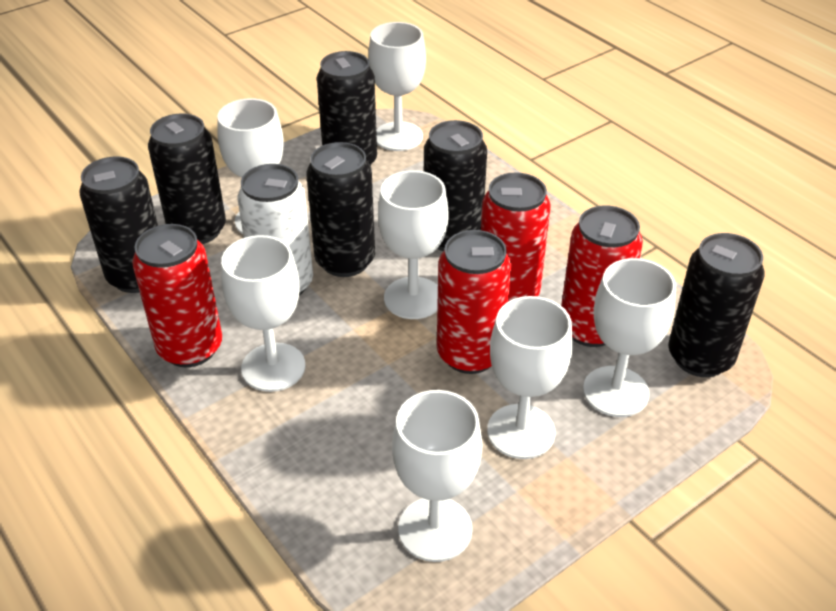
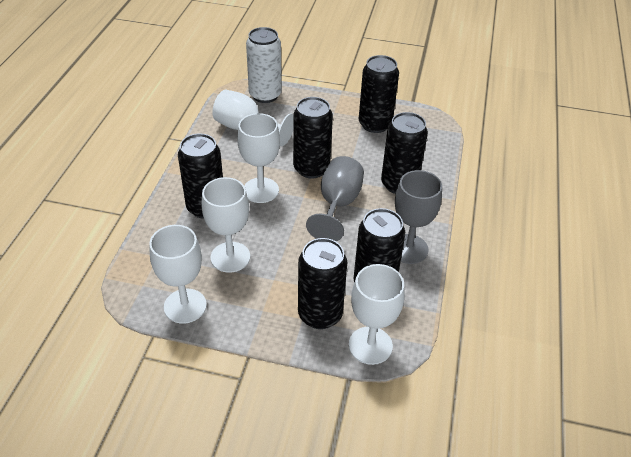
grey goblet: none = 0 -> [306,156,364,241] [395,170,442,264] = 2
red can: [132,224,222,367] [437,230,511,374] [481,172,551,302] [561,205,643,347] = 4 -> none = 0
white goblet: [217,98,284,234] [221,235,306,392] [368,22,426,151] [378,170,449,319] [392,390,483,562] [487,296,573,459] [583,258,676,417] = 7 -> [149,225,207,324] [201,177,250,273] [212,90,293,146] [237,113,280,203] [349,264,404,365] = 5

